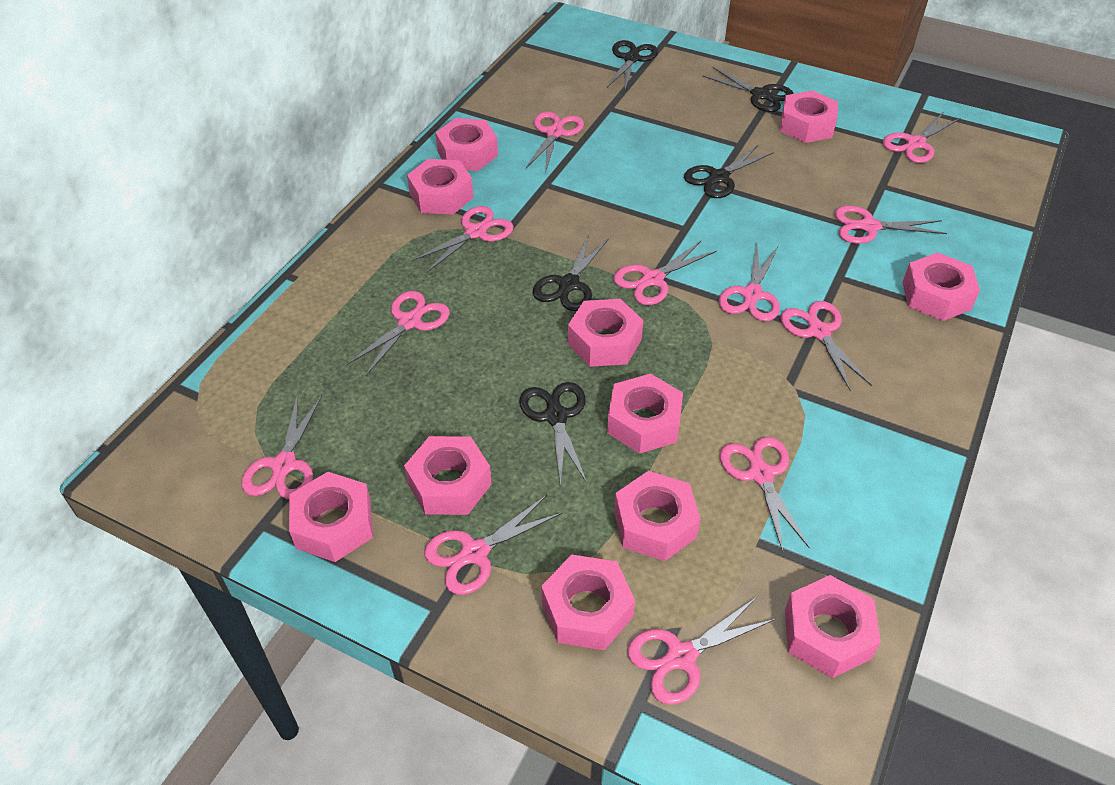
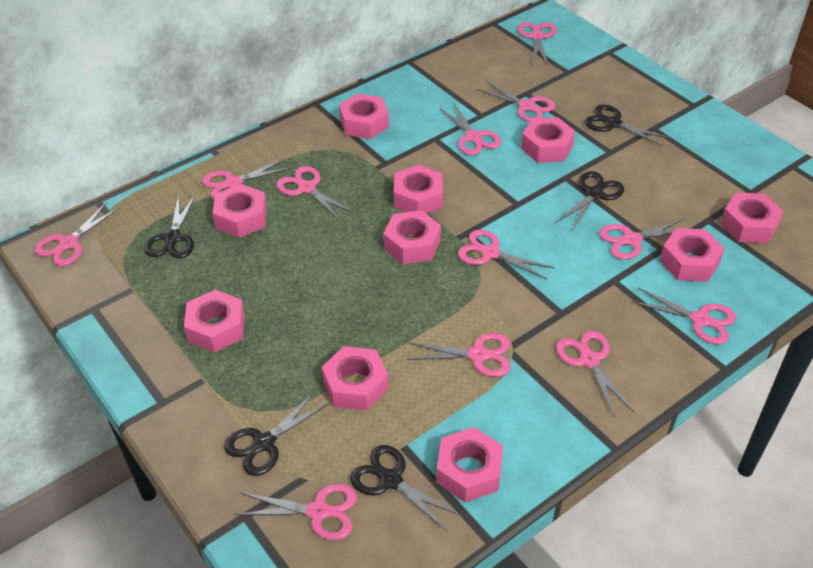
pink nut: [289,472,373,562] [404,436,492,515] [407,159,474,214] [435,118,498,171] [541,554,635,650] [568,299,643,367] [607,373,683,454] [614,471,701,561] [780,90,838,143] [785,575,881,678] [902,253,980,321] = 11 -> [184,290,245,353] [213,184,267,238] [322,346,389,411] [339,94,389,139] [383,210,441,264] [394,165,443,214] [436,427,503,502] [521,117,575,163] [660,228,725,282] [720,192,784,243] = 10

